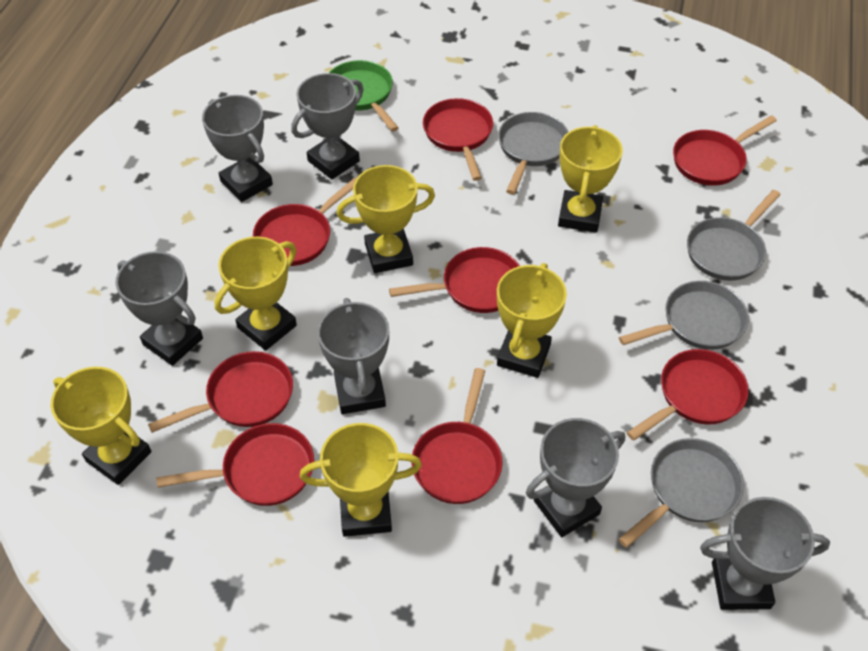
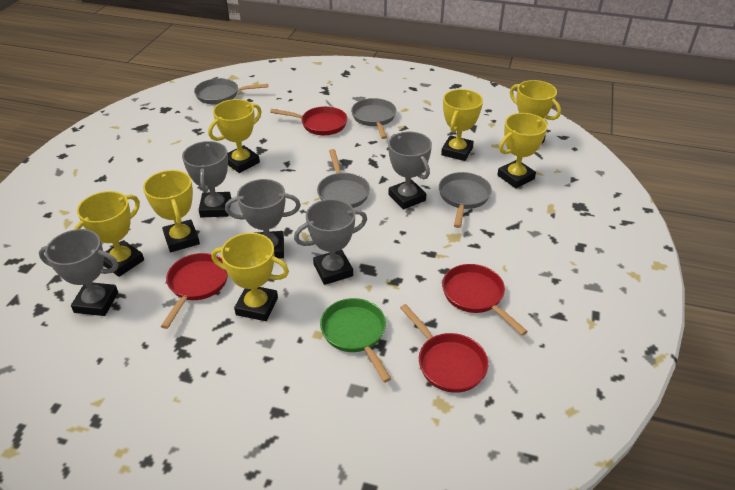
grey trophy: [115,251,203,366] [202,95,273,202] [291,73,364,179] [318,298,389,414] [526,418,625,537] [700,497,830,610] = 6 -> [39,229,118,316] [182,141,231,217] [225,179,301,259] [294,199,367,285] [388,132,432,209] = 5
red pan: [148,351,293,433] [156,423,314,506] [253,178,356,266] [389,247,520,313] [412,368,503,504] [423,98,493,181] [627,349,749,441] [673,115,777,186] = 8 -> [161,253,228,329] [270,106,348,135] [400,304,489,393] [442,264,528,335] = 4
yellow trophy: [51,367,151,485] [214,237,297,351] [300,423,422,537] [337,165,435,273] [497,263,567,378] [558,125,623,233] = 6 -> [74,191,144,277] [143,170,200,252] [208,99,262,173] [211,233,289,321] [441,89,483,161] [497,113,548,188] [510,80,561,143] = 7

